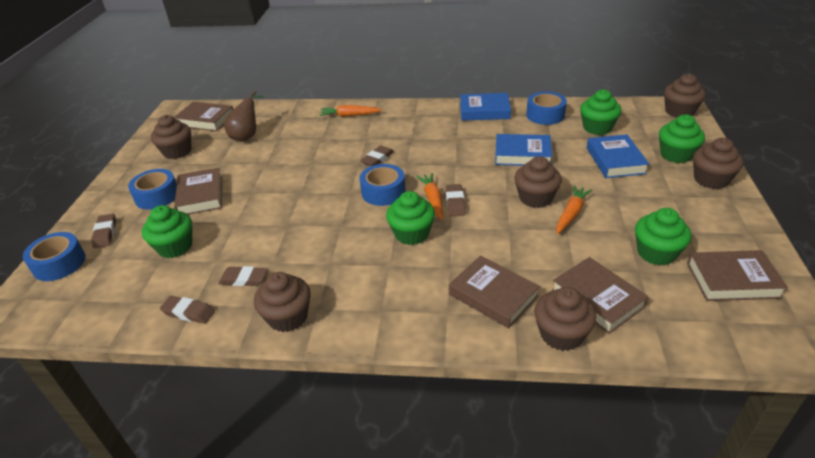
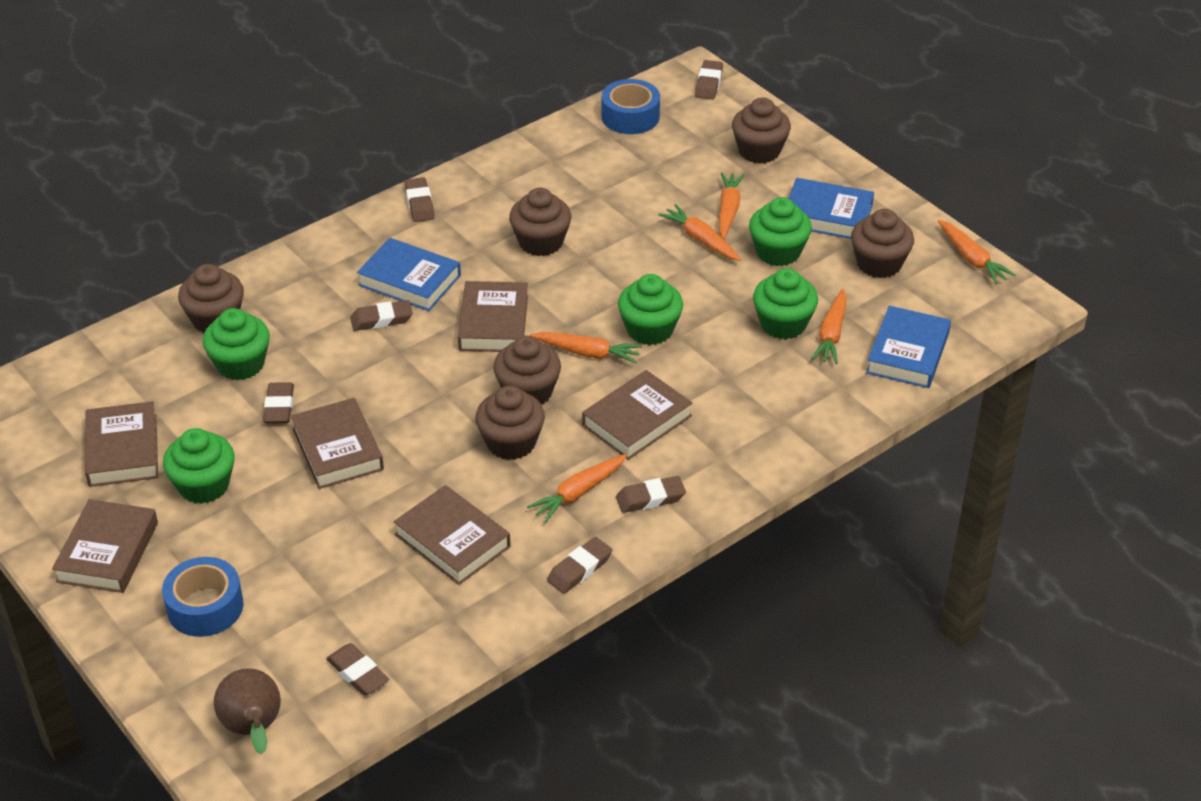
blue tape: [23,232,86,281] [128,169,177,210] [360,164,406,206] [526,91,567,125] = 4 -> [162,557,243,637] [602,79,660,134] = 2
brown book: [174,102,233,131] [174,168,222,215] [449,256,540,328] [552,257,648,334] [687,250,788,301] = 5 -> [52,499,158,593] [85,401,158,487] [291,398,384,489] [393,485,511,585] [458,281,528,352] [582,370,692,460] = 6
brown eraser: [91,214,116,248] [160,296,215,324] [218,266,268,286] [361,145,394,166] [446,184,465,216] = 5 -> [263,382,294,423] [326,643,389,695] [350,300,413,331] [405,177,435,222] [547,537,612,594] [616,476,686,513] [695,60,723,100] = 7
orange carrot: [320,105,382,117] [416,173,443,220] [556,185,592,234] = 3 -> [527,454,627,523] [530,332,642,364] [658,204,741,261] [719,172,745,239] [811,289,847,364] [938,220,1015,284] = 6

